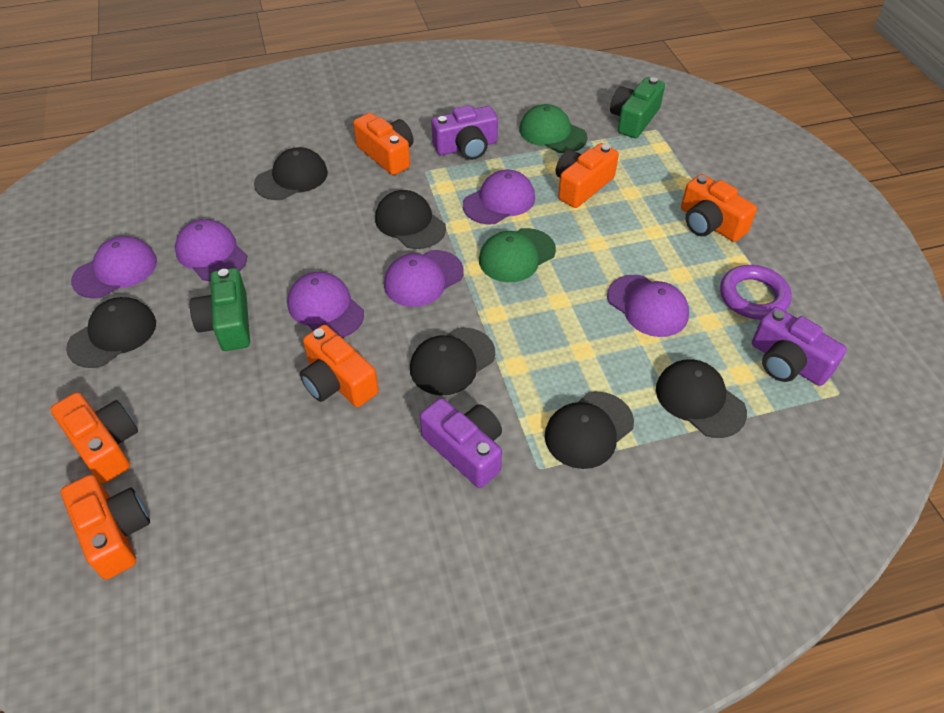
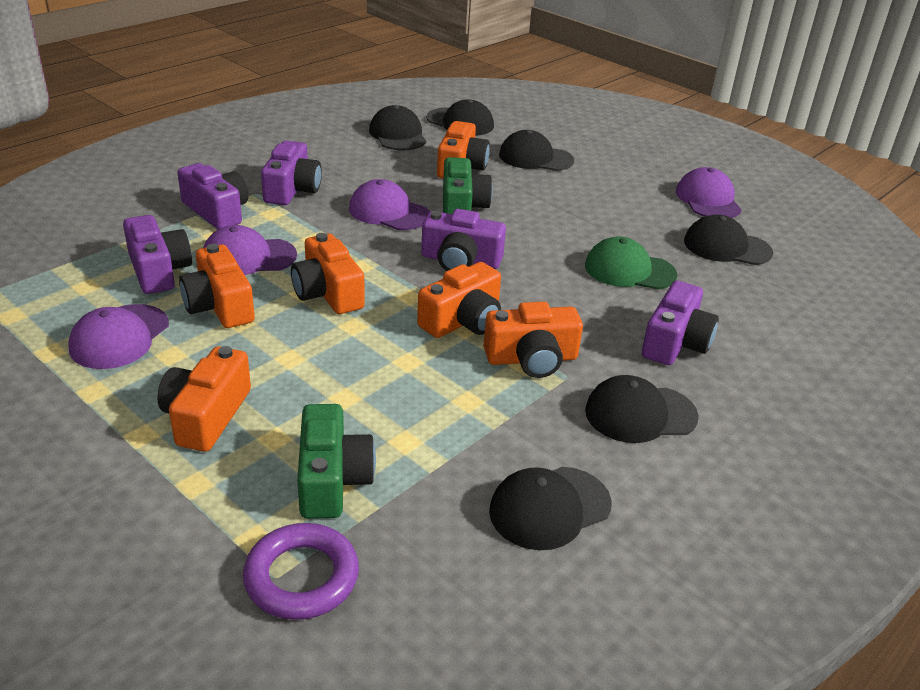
green cap: [479,228,556,282] [519,104,588,153] = 2 -> [585,236,677,290] = 1
purple camera: [420,398,502,488] [431,105,498,160] [752,307,847,386] = 3 -> [123,215,192,294] [178,163,249,229] [261,141,322,205] [421,209,506,271] [642,281,719,365] = 5
purple cap: [71,236,157,298] [175,219,247,281] [287,272,364,338] [384,250,464,307] [463,170,535,224] [607,275,689,337] = 6 -> [68,304,169,369] [203,225,297,275] [349,179,430,230] [676,167,742,218] = 4

